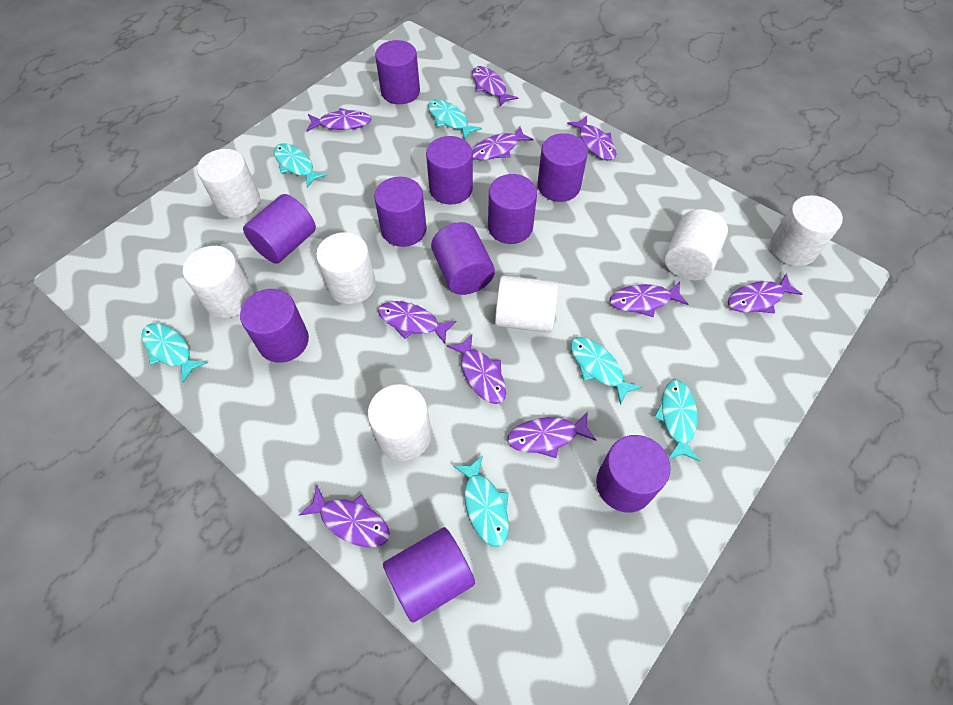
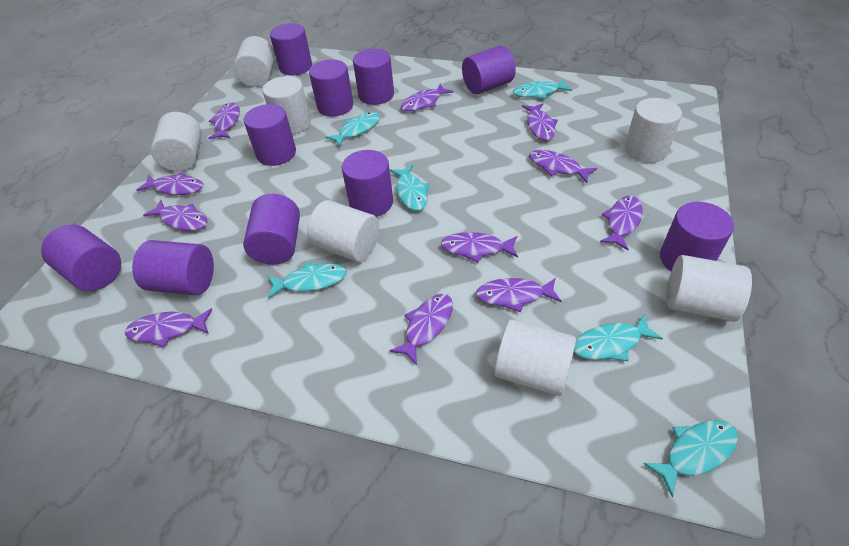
purple fish: [299,485,390,547] [307,108,372,131] [378,301,457,344] [447,334,506,404] [472,66,518,107] [472,127,534,160] [507,412,597,458] [567,116,617,161] [610,282,689,317] [728,273,802,314] = 10 -> [125,308,212,348] [137,172,203,195] [143,199,207,231] [208,102,240,139] [389,294,453,365] [401,84,454,111] [441,232,518,262] [476,278,562,312] [522,103,558,141] [529,150,597,183] [600,196,643,250] = 11

